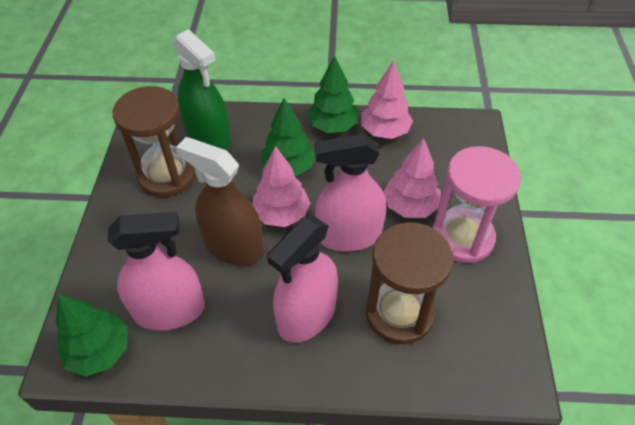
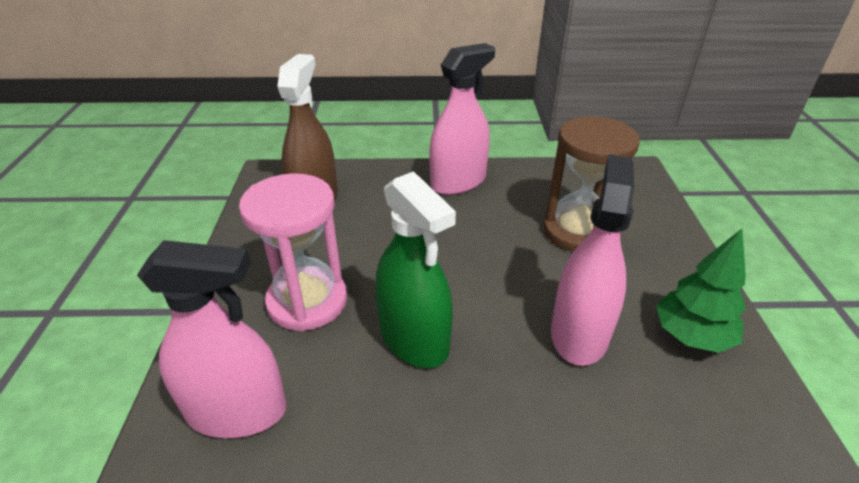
brown hourglass: [113,86,196,197] [366,222,453,344] = 2 -> [543,116,640,252] = 1
green tree: [56,295,128,377] [261,98,315,176] [307,55,358,133] = 3 -> [656,229,746,353] = 1
pink tree: [253,146,311,227] [361,60,413,139] [383,138,441,218] = 3 -> none = 0

